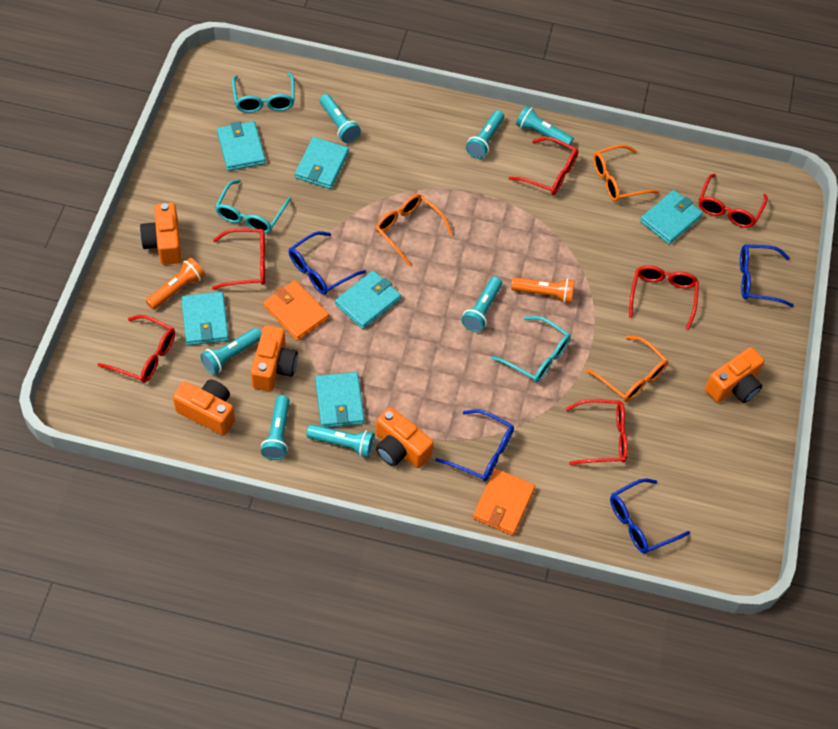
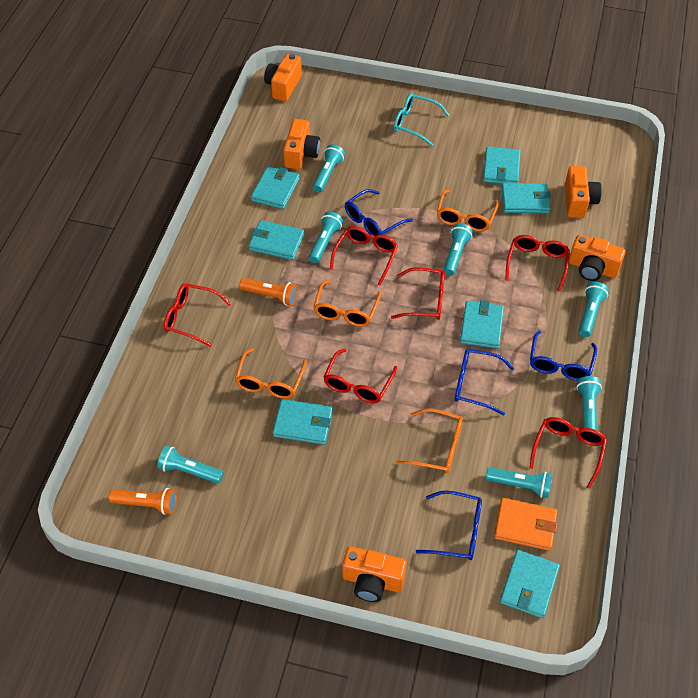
orange glasses: [376,194,453,266] [585,336,668,402] [593,144,659,202] = 3 -> [235,348,307,399] [313,280,381,327] [396,408,463,473] [437,190,499,232] = 4
orange wallet: [263,280,329,341] [473,468,535,536] = 2 -> [494,498,557,551] = 1
turquoise glasses: [215,179,291,234] [232,73,295,113] [491,316,571,383] = 3 -> [393,93,449,146] = 1
turquoise wallet: [181,292,229,346] [217,121,266,171] [295,137,349,189] [315,372,365,428] [335,270,401,329] [640,190,703,244] = 6 -> [249,220,304,260] [251,166,299,209] [273,399,333,445] [460,300,504,349] [483,147,520,184] [500,550,560,618] [501,183,551,213] = 7

